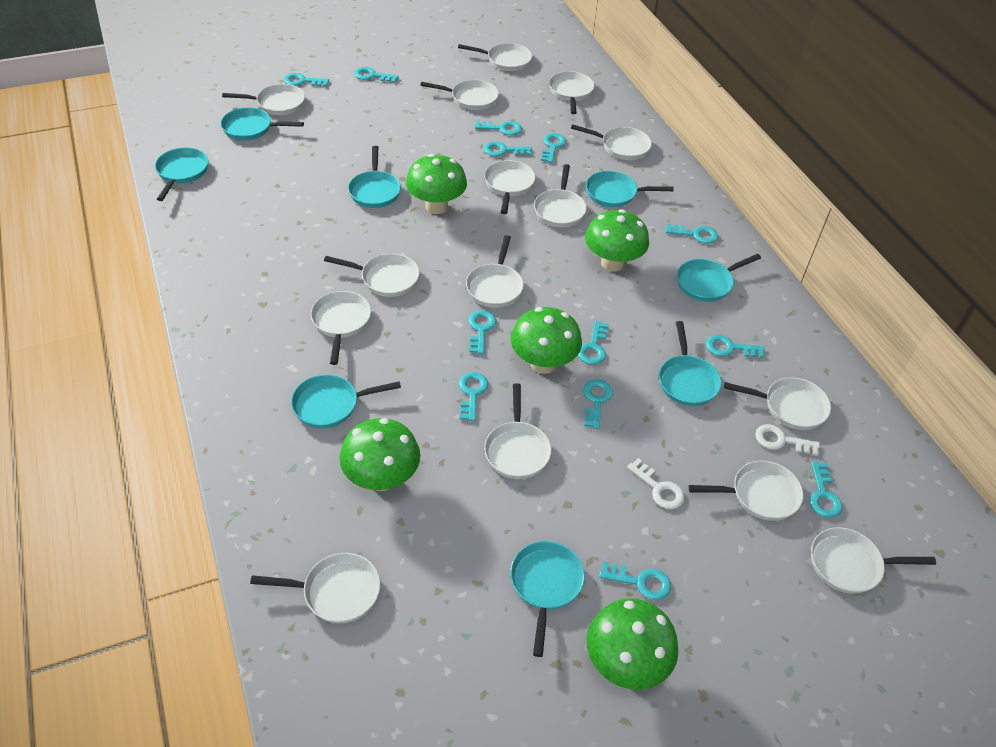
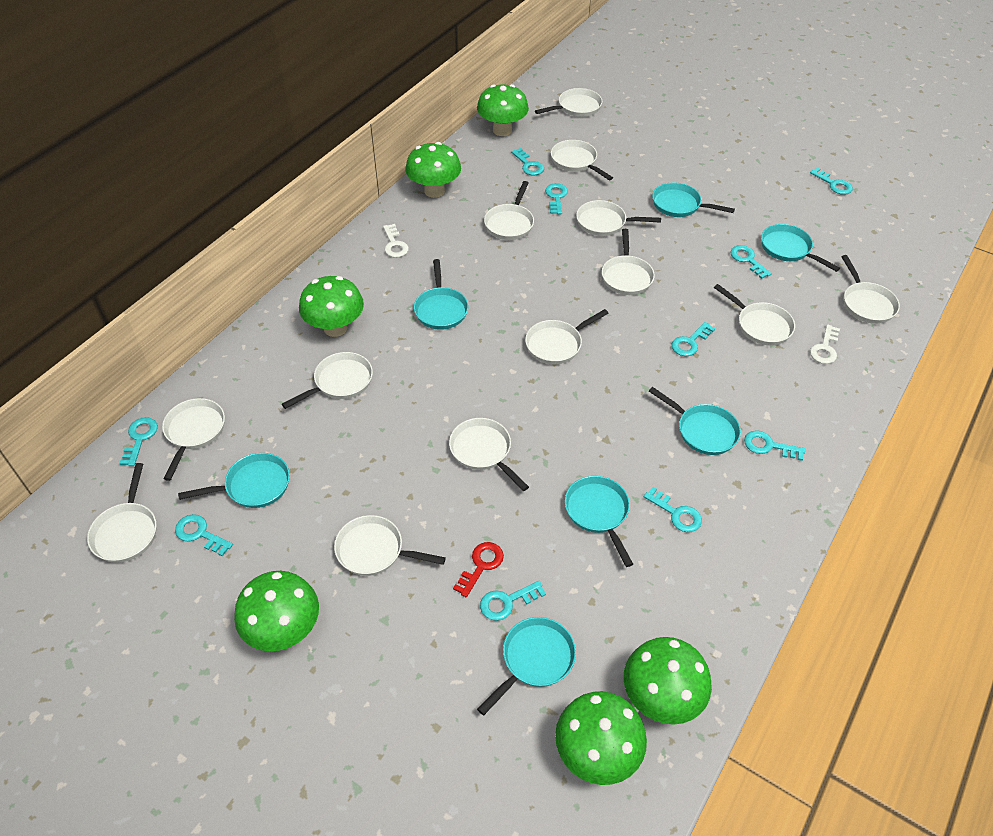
green mushroom: [340,418,420,491] [406,154,467,214] [511,307,582,374] [585,209,649,272] [587,598,678,690] = 5 -> [234,571,319,651] [299,276,364,337] [405,142,461,198] [477,84,529,136] [555,691,647,785] [624,637,712,725] = 6
red key: none = 0 -> [453,542,504,597] = 1
turquoise key: [284,73,329,87] [354,67,399,83] [459,372,488,421] [468,310,496,354] [475,121,522,135] [484,141,532,156] [541,133,566,163] [578,321,609,365] [583,380,613,429] [599,562,671,600] [666,223,718,244] [706,335,765,358] [810,461,842,518] = 13 -> [119,417,158,466] [175,514,233,557] [480,580,546,621] [511,148,544,175] [545,183,568,214] [644,487,702,532] [671,322,715,356] [730,245,772,279] [744,430,805,461] [810,167,853,195] = 10
turquoise pan: [155,147,208,201] [221,107,304,141] [291,374,401,428] [348,146,401,208] [510,541,584,657] [586,171,674,207] [659,321,721,406] [677,254,761,302] = 8 -> [178,453,290,508] [414,259,468,330] [477,617,576,715] [565,476,633,567] [649,387,741,455] [652,183,735,217] [761,224,840,272] = 7
white pan: [222,84,305,115] [250,553,380,623] [311,291,371,365] [324,253,419,297] [420,80,499,110] [458,43,532,71] [466,235,524,308] [484,160,535,214] [484,383,551,479] [534,164,587,227] [549,71,595,114] [571,124,652,160] [689,461,803,521] [724,377,831,430] [811,527,936,594] = 15 -> [87,463,157,563] [162,398,225,481] [282,352,373,409] [334,515,446,576] [449,418,529,491] [484,181,534,240] [525,309,609,364] [535,88,602,117] [551,140,613,180] [576,200,661,236] [602,229,655,295] [714,284,795,346] [841,255,900,324] = 13

